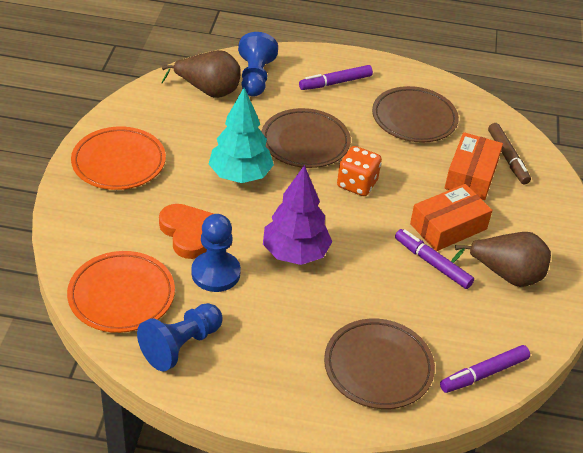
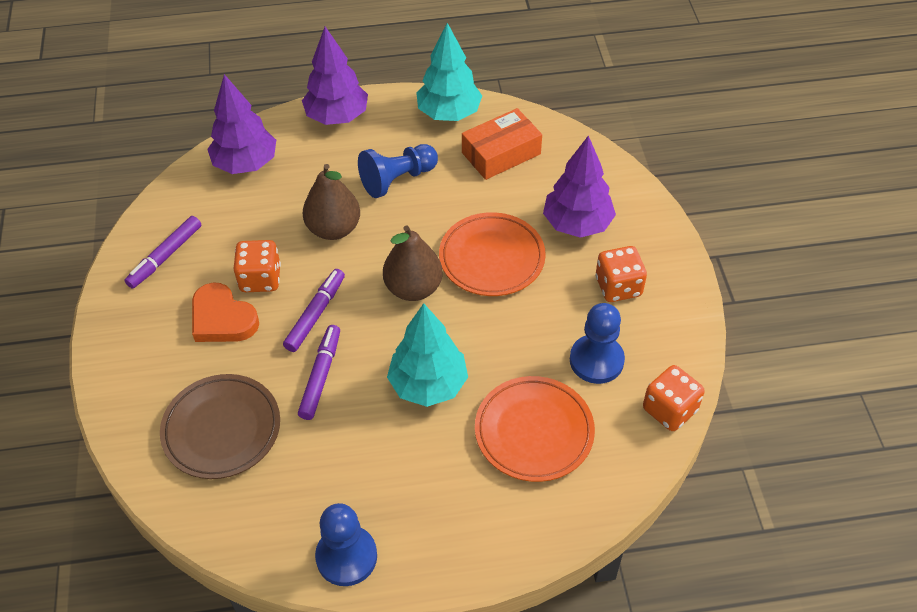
brown marker: [488,123,531,184] = 1 -> none = 0
brown plate: [261,108,351,168] [324,319,435,409] [372,86,459,143] = 3 -> [160,374,280,479] = 1
orange box: [410,184,492,251] [445,132,503,200] = 2 -> [462,108,542,180] = 1
orange dice: [337,146,382,196] = 1 -> [234,240,281,292] [595,246,647,302] [643,365,705,431] = 3
purple tree: [263,165,332,265] = 1 -> [207,74,276,174] [302,27,368,125] [543,135,616,238] = 3
turquoise tree: [209,88,274,183] = 1 -> [387,303,468,407] [416,23,482,121] = 2

